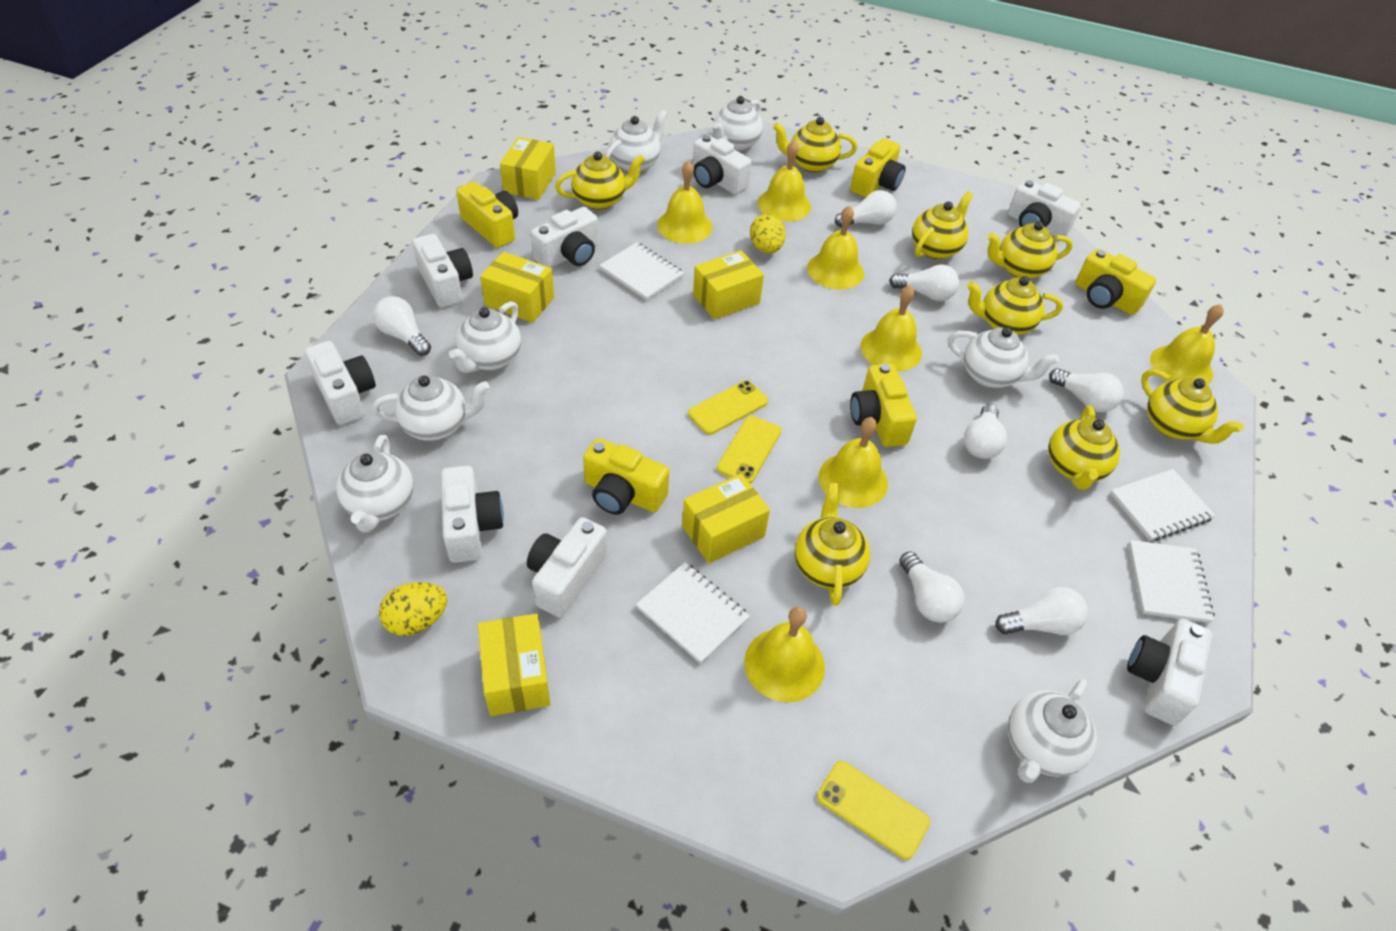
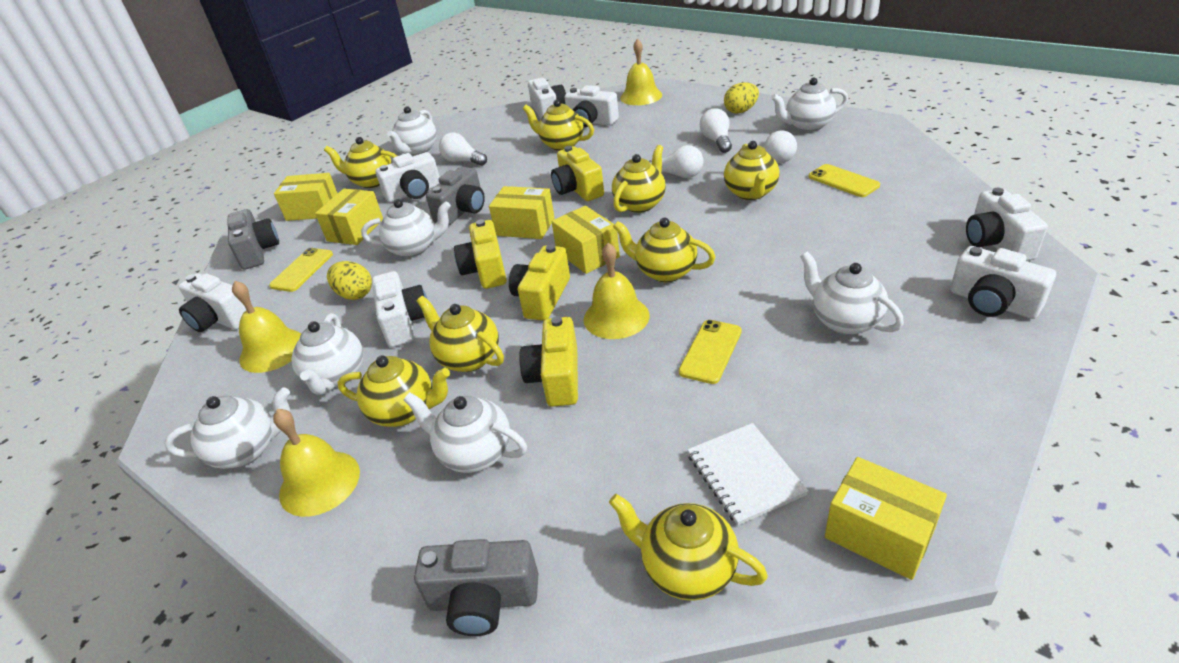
grey camera: none = 0 -> [227,209,279,270] [414,539,539,636] [426,167,485,225] = 3
white camera: [305,341,376,425] [412,234,473,308] [441,466,504,563] [527,517,607,617] [531,207,599,268] [693,135,751,194] [1008,179,1081,236] [1127,619,1212,725] = 8 -> [178,273,246,332] [372,271,428,347] [376,152,440,203] [528,78,566,119] [564,85,619,128] [950,246,1056,319] [966,188,1048,261] = 7
white light bulb: [373,296,431,356] [835,190,897,227] [889,264,959,301] [899,551,964,623] [964,404,1007,459] [995,587,1088,635] [1049,368,1124,412] = 7 -> [439,133,487,166] [649,145,704,178] [700,108,732,153] [764,131,797,163] = 4
white notebook: [599,242,684,300] [636,562,750,664] [1110,469,1216,541] [1129,540,1215,623] = 4 -> [687,423,809,525] = 1
yellow bell: [657,161,712,244] [744,606,825,702] [758,141,811,221] [807,205,864,289] [819,417,888,508] [861,285,922,371] [1150,304,1224,385] = 7 -> [232,281,301,373] [273,409,360,517] [583,243,650,339] [620,39,662,105] = 4
yellow camera: [456,182,518,248] [583,438,669,515] [850,138,906,198] [850,364,917,447] [1075,249,1156,315] = 5 -> [454,219,507,289] [509,244,570,321] [519,316,578,407] [551,146,604,201] = 4

